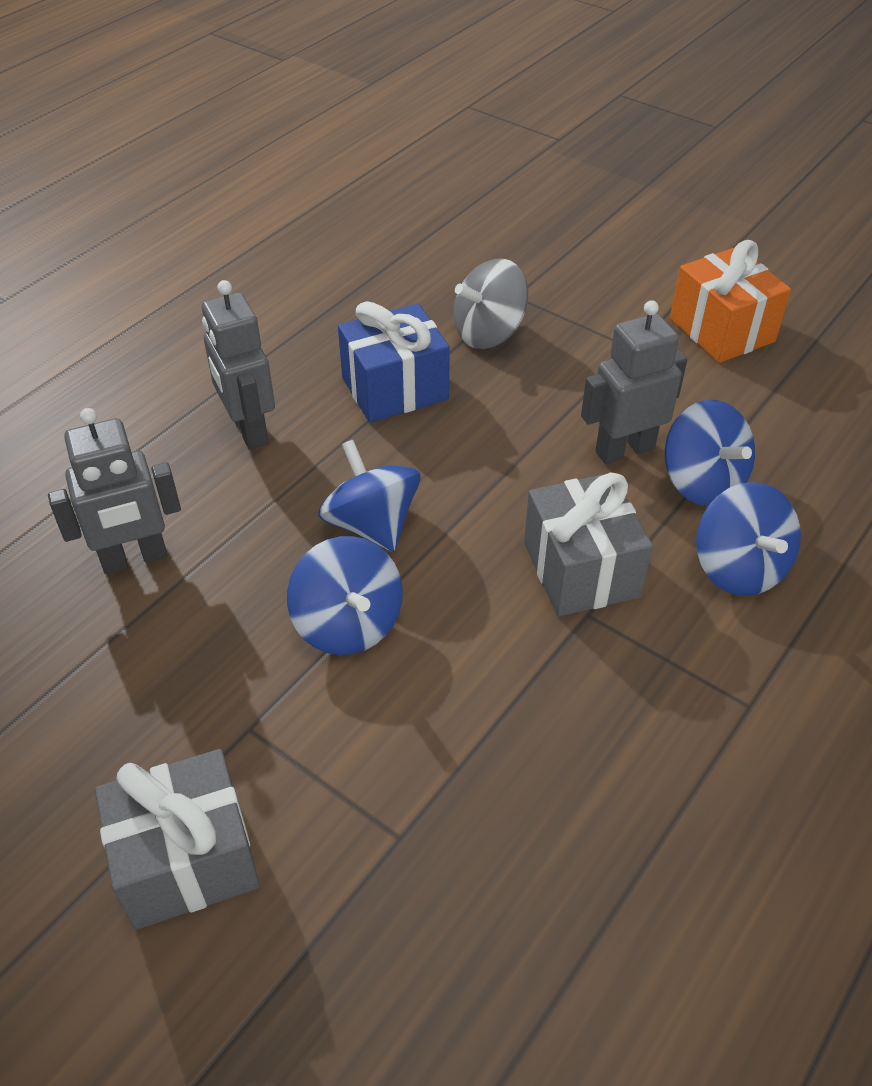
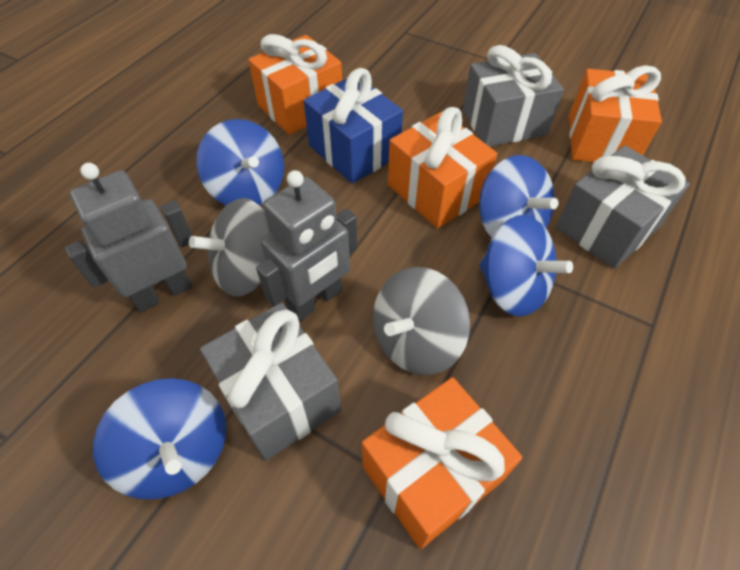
grey gift: [95,749,260,930] [524,473,653,617] = 2 -> [200,303,341,461] [463,45,564,147] [556,145,690,269] = 3
grey robot: [48,408,181,574] [202,280,275,450] [581,300,687,464] = 3 -> [65,163,193,312] [256,170,357,321] = 2
grey spinning top: [453,259,528,349] = 1 -> [189,198,271,297] [373,267,470,375] = 2
orange gift: [670,240,791,363] = 1 -> [248,34,342,135] [362,377,522,549] [388,107,497,228] [569,65,662,162] = 4

